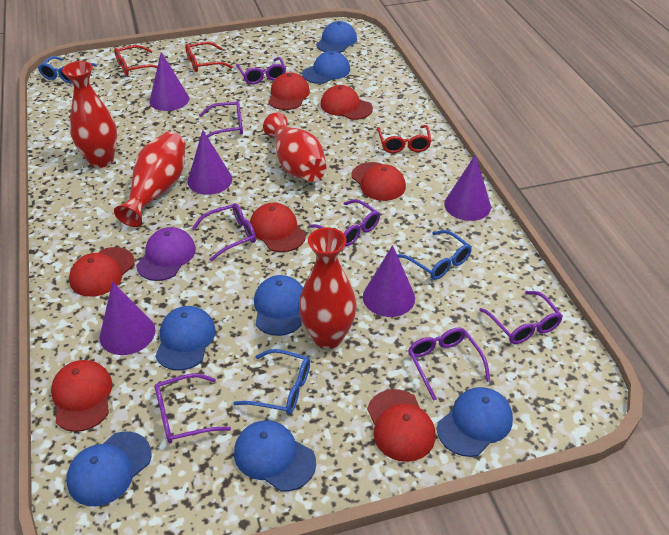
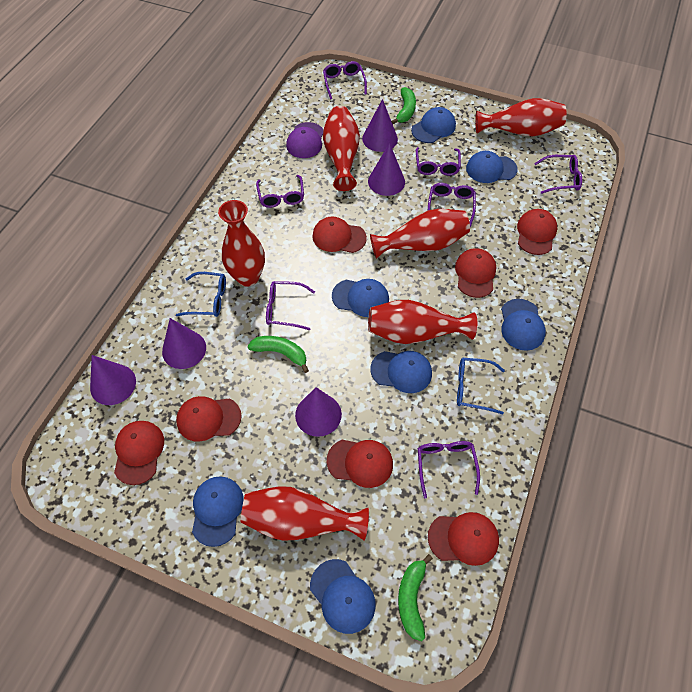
blue glasses: [38,56,97,83] [233,349,310,415] [397,230,472,280] = 3 -> [176,272,226,317] [457,358,505,414] = 2
green banana: none = 0 -> [248,336,309,373] [391,87,416,124] [398,554,433,641] = 3
red glasses: [114,45,158,76] [185,42,233,72] [377,125,431,153] = 3 -> none = 0
red vase: [62,61,117,168] [114,131,186,227] [263,113,326,182] [299,227,357,349] = 4 -> [218,200,265,286] [240,486,369,541] [323,106,360,191] [368,300,477,344] [370,209,470,259] [476,98,566,136] = 6

